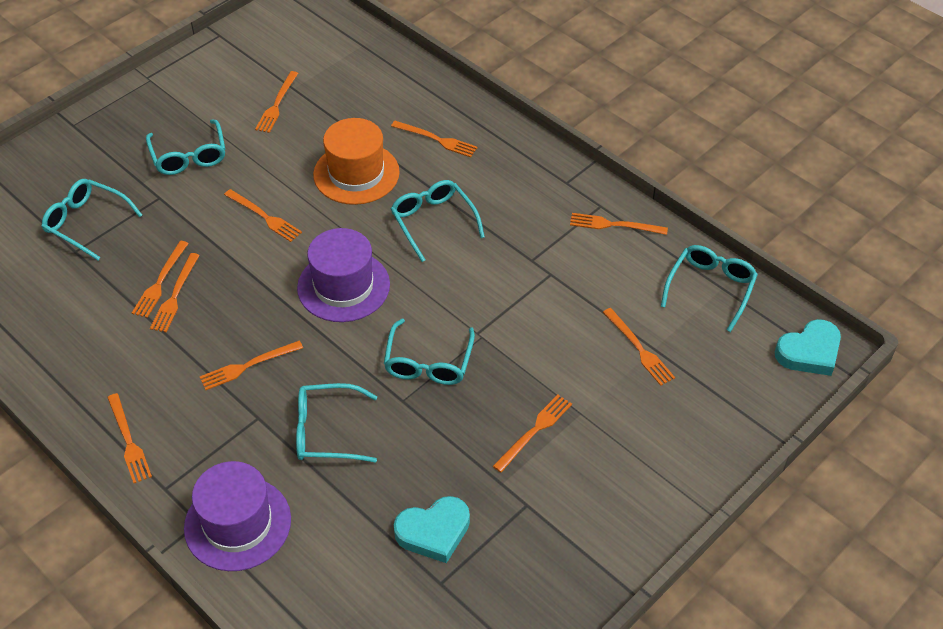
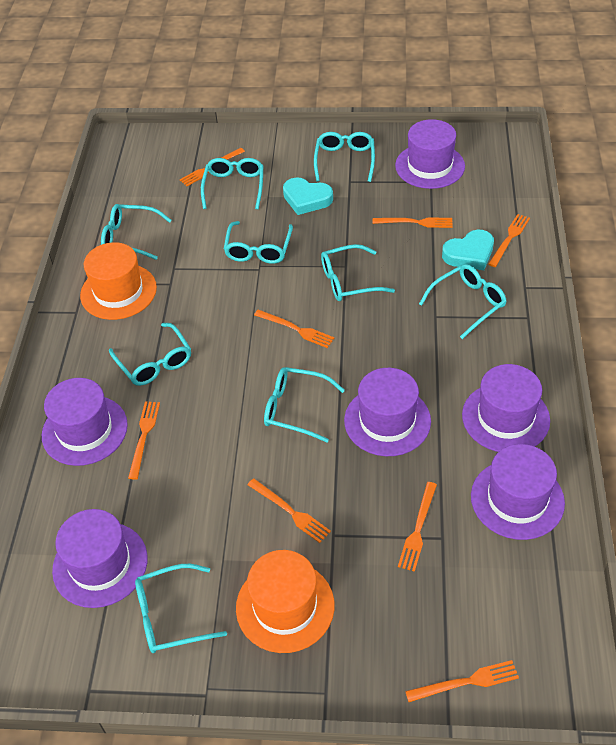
orange fork: [107,393,152,483] [132,241,189,318] [150,253,200,332] [200,340,303,390] [224,189,302,242] [255,71,298,133] [391,121,478,157] [493,395,572,473] [570,213,668,235] [603,308,675,386] = 10 -> [128,402,160,480] [180,148,245,186] [247,478,331,543] [254,310,334,348] [373,217,453,228] [398,482,437,572] [405,660,519,702] [488,214,530,267] = 8
orange hat: [313,118,400,205] = 1 -> [80,242,157,320] [236,550,335,653] = 2
purple hat: [184,461,291,571] [297,228,390,322] = 2 -> [42,378,128,466] [52,509,147,608] [344,368,431,456] [395,119,465,189] [462,364,550,452] [471,444,565,540] = 6
turquoise glasses: [41,179,142,260] [146,119,225,175] [296,383,377,463] [384,319,475,385] [391,180,485,262] [661,245,758,332] = 6 -> [101,204,172,260] [109,323,191,386] [135,564,227,653] [201,158,263,209] [224,221,293,264] [264,367,345,442] [314,132,375,182] [321,244,395,301] [419,264,507,339] = 9

